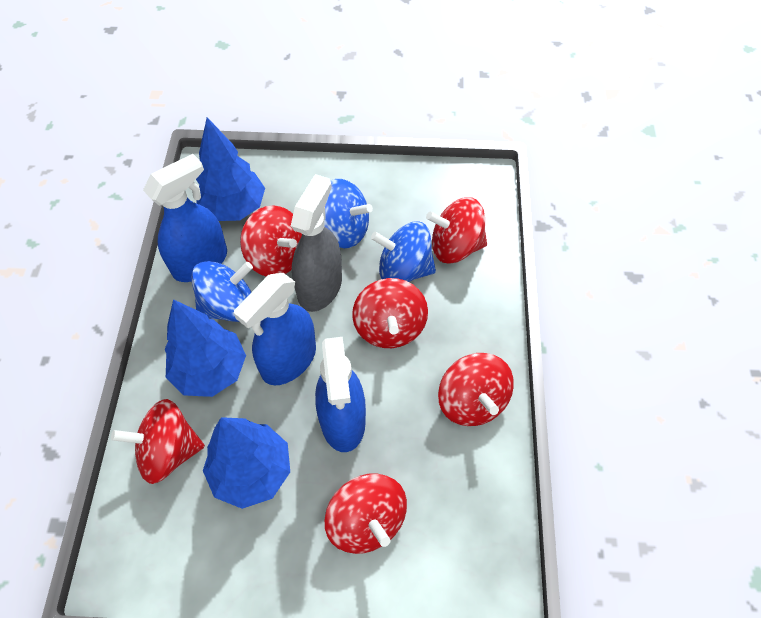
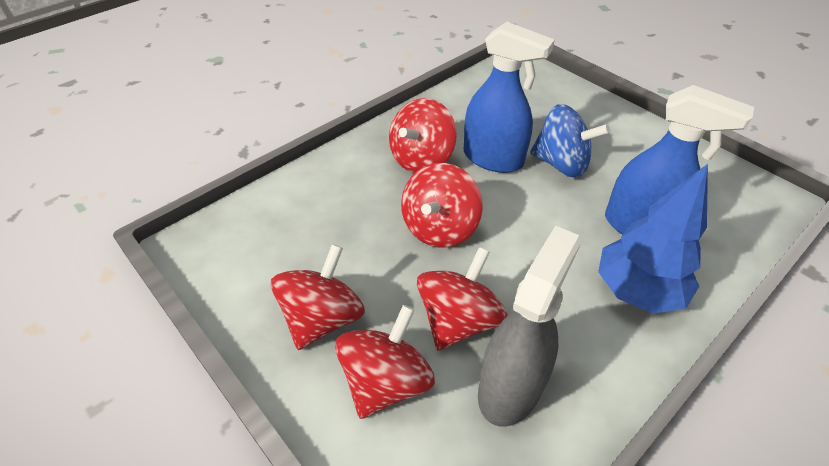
blue spinning top: [191,261,253,322] [324,179,373,248] [371,221,436,282] = 3 -> [530,104,610,178] = 1
blue spray bottle: [143,154,227,282] [234,273,316,385] [315,337,366,452] = 3 -> [464,22,555,173] [605,85,754,235] = 2
blue tree: [165,299,246,397] [196,117,265,221] [203,417,290,509] = 3 -> [598,164,708,314] = 1
red spinning top: [111,399,205,484] [240,205,302,277] [325,473,407,554] [352,278,428,348] [426,197,487,263] [438,353,514,426] = 6 -> [271,244,365,350] [335,305,435,419] [389,98,457,173] [401,163,483,248] [417,247,507,351] = 5

